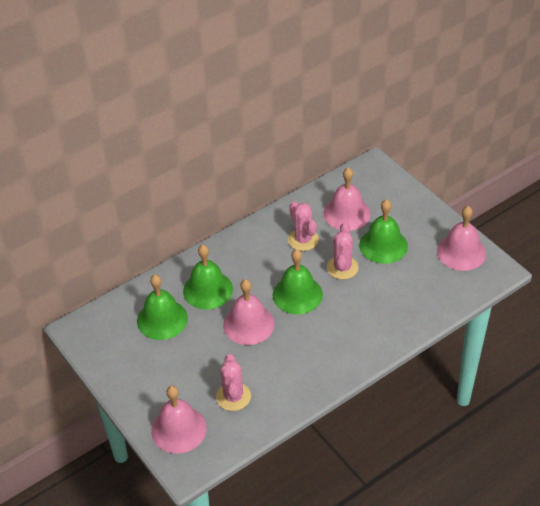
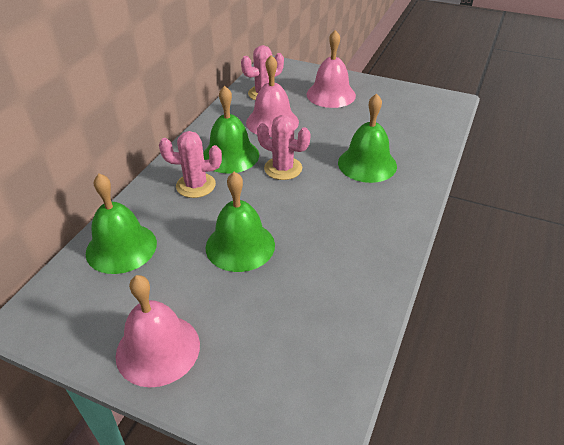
pink bell: [151,386,207,454] [223,279,275,345] [323,168,371,231] [437,206,486,271] = 4 -> [116,275,200,387] [246,55,299,137] [306,30,356,108] = 3

